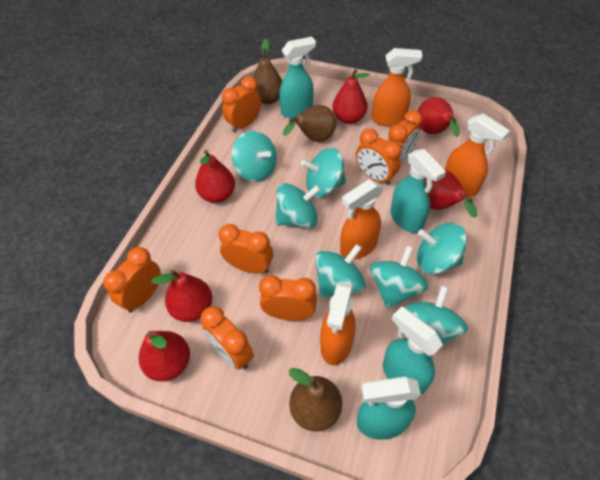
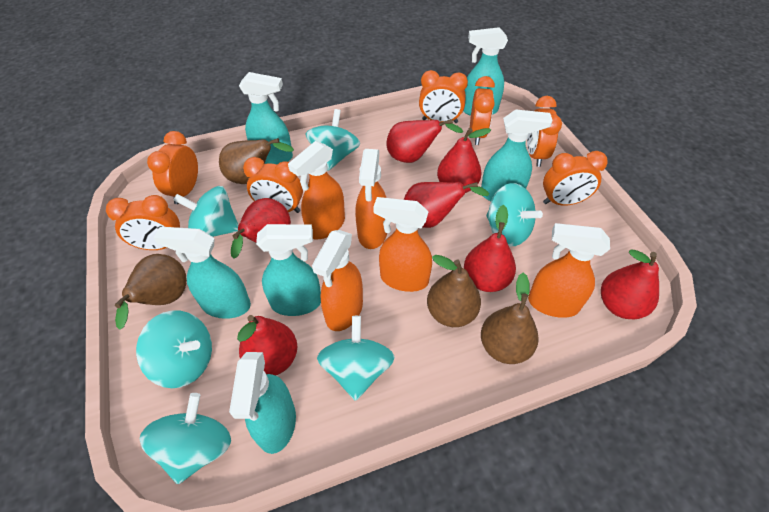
brown pear: [253,39,282,104] [283,105,336,142] [289,368,342,432] = 3 -> [115,254,187,330] [219,138,294,184] [427,255,481,327] [481,273,539,364] = 4
orange spray bottle: [320,281,355,365] [340,179,384,259] [372,48,423,127] [445,114,510,197] = 4 -> [288,141,345,240] [312,230,363,331] [355,149,387,249] [373,197,432,292] [528,223,610,318] = 5
red pear: [139,331,190,381] [151,270,212,322] [195,150,235,203] [332,69,370,124] [418,97,460,137] [425,170,477,218] = 6 -> [231,198,291,259] [237,315,298,376] [386,119,463,163] [404,182,489,228] [437,128,491,193] [464,205,516,292] [601,250,659,319] = 7
turquoise spinning top: [232,131,277,182] [275,183,321,228] [301,148,346,197] [315,244,366,298] [370,246,429,309] [405,285,468,344] [417,223,467,274] = 7 -> [136,311,212,388] [140,393,231,484] [174,186,239,237] [305,109,360,171] [317,316,395,401] [486,183,543,247] = 6
turquoise spray bottle: [279,37,316,118] [357,377,421,440] [383,306,443,395] [390,149,446,233] = 4 -> [153,227,251,319] [229,352,296,454] [239,72,293,165] [256,224,321,316] [463,27,508,116] [481,110,553,201] = 6

